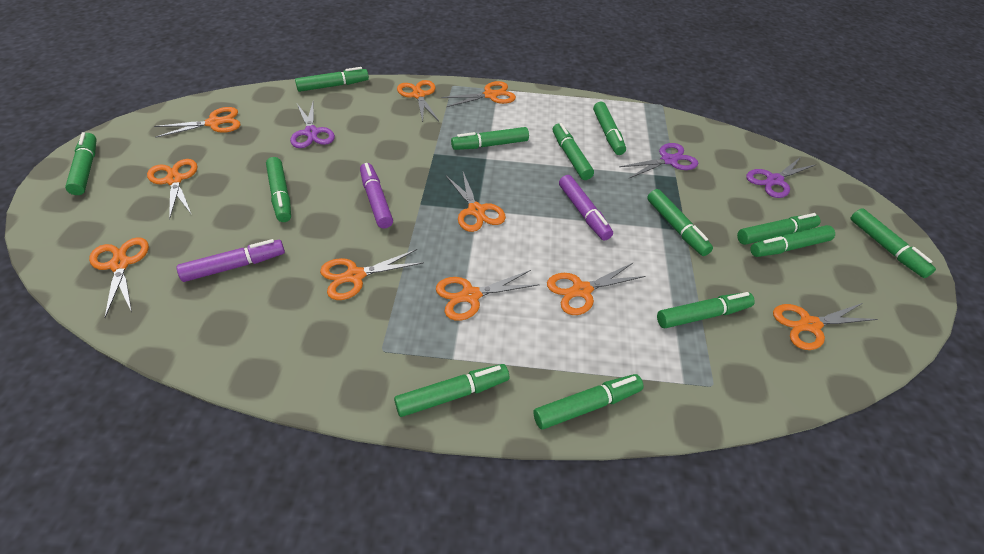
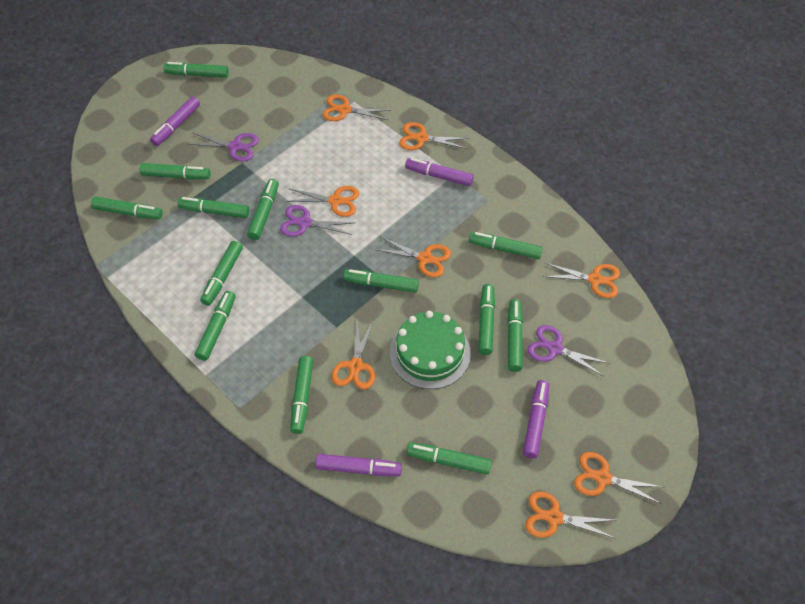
green cake: none = 0 -> [390,311,471,389] = 1
orange scissors: [89,237,149,318] [147,159,198,219] [154,107,241,138] [320,249,424,300] [397,80,439,122] [436,270,540,321] [441,81,516,107] [446,172,506,232] [547,262,646,315] [773,303,878,350] = 10 -> [286,186,359,217] [322,94,391,121] [331,321,375,389] [374,237,451,277] [399,122,469,150] [525,491,616,539] [542,263,620,298] [574,452,663,504] = 8
purple marker: [177,239,285,282] [360,163,393,229] [559,175,613,241] = 3 -> [150,97,200,146] [316,454,402,476] [405,158,474,186] [523,380,549,459] = 4

